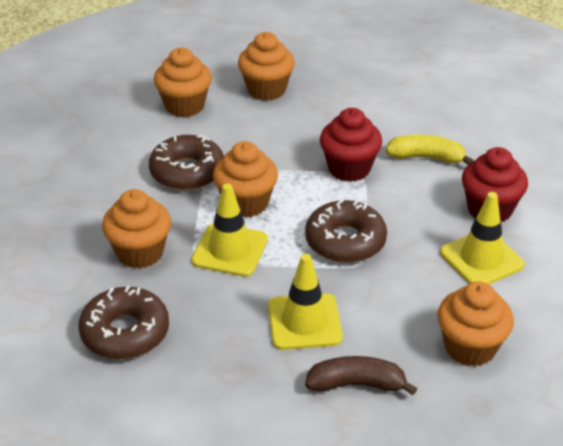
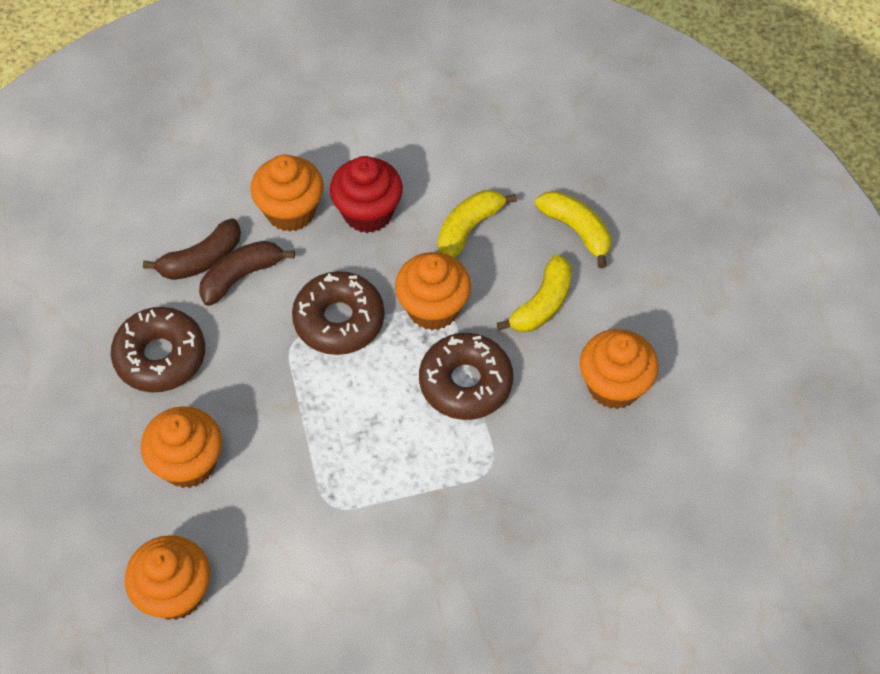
brown banana: [305,356,417,395] = 1 -> [143,218,241,280] [199,241,295,306] = 2
red cupcake: [320,108,382,182] [462,147,528,222] = 2 -> [330,156,403,233] = 1
yellow banana: [386,134,474,165] = 1 -> [438,190,517,258] [497,254,572,332] [535,191,611,268] = 3
yellow traffic cone: [191,183,268,277] [268,254,343,350] [440,192,525,284] = 3 -> none = 0

